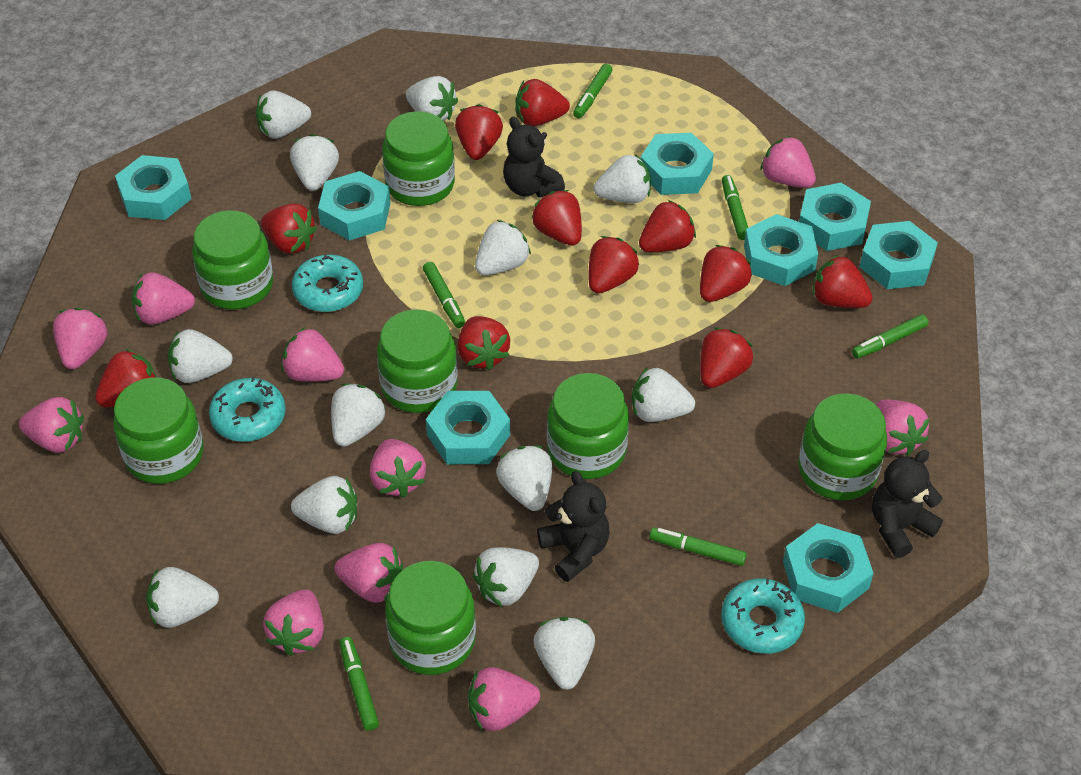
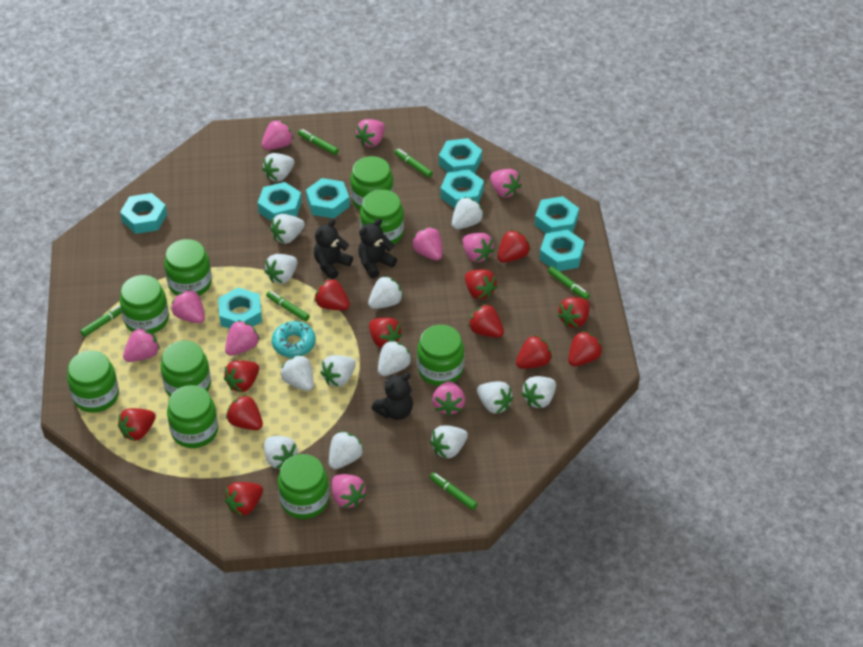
green jar: [113,377,204,484] [192,210,273,310] [377,309,458,413] [382,111,455,206] [385,561,476,675] [547,373,629,479] [798,393,887,500] = 7 -> [67,350,119,413] [120,275,169,334] [161,341,211,396] [164,239,212,296] [167,385,218,448] [278,454,329,519] [350,156,394,210] [360,189,404,244] [417,325,464,386] = 9
red strawberry: [95,349,156,407] [261,203,317,254] [455,104,503,160] [458,316,510,370] [515,79,570,126] [531,190,582,246] [589,236,639,293] [639,200,696,252] [700,245,752,302] [700,328,753,388] [812,255,873,308] = 11 -> [118,408,156,441] [224,360,259,392] [224,482,263,516] [226,395,263,430] [314,278,350,310] [369,317,402,348] [465,269,497,299] [468,304,504,338] [498,230,531,263] [516,335,552,369] [557,297,590,328] [568,331,602,366] = 12
turquoise donut: [209,376,286,442] [292,254,363,312] [721,578,805,654] = 3 -> [272,321,316,358] = 1

